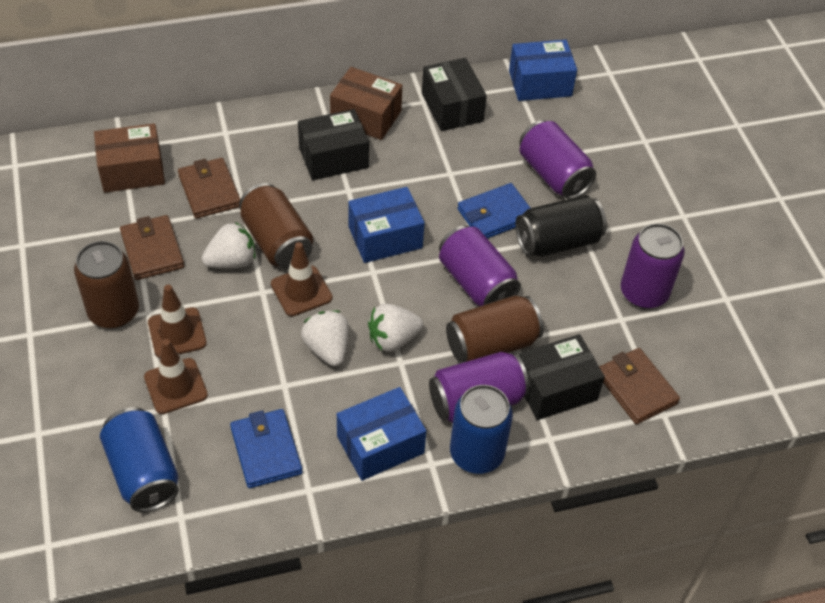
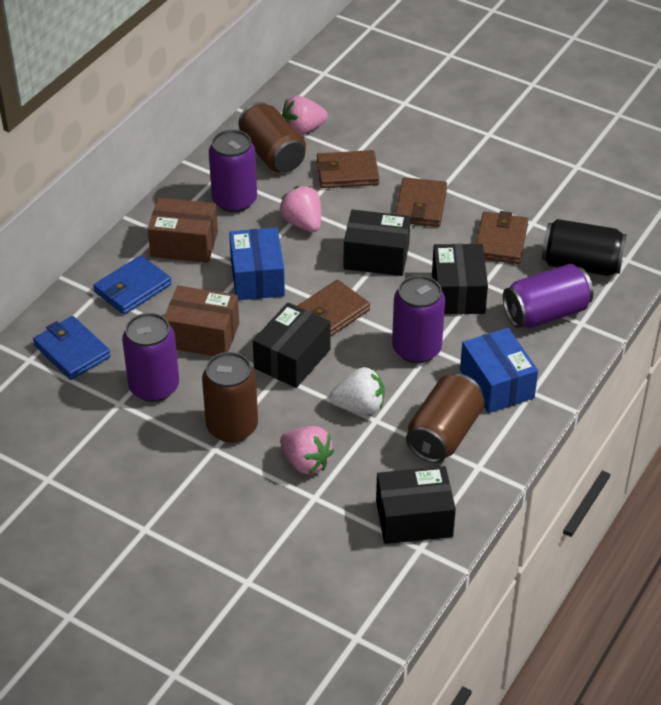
black box: [298,109,369,180] [422,58,487,131] [519,334,605,420] = 3 -> [253,302,331,388] [344,210,411,276] [376,466,456,544] [432,244,488,314] = 4
blue box: [337,387,426,481] [348,187,425,263] [509,40,577,101] = 3 -> [229,227,285,300] [460,328,538,413] = 2
blue can: [100,407,179,512] [450,385,513,474] = 2 -> none = 0
brown traffic cone: [144,339,208,414] [148,285,207,358] [271,242,332,316] = 3 -> none = 0
brown wallet: [120,215,184,280] [178,158,240,219] [599,348,680,424] = 3 -> [297,280,370,336] [316,150,379,188] [395,177,447,227] [476,211,528,264] = 4
pink strawberry: none = 0 -> [279,186,321,232] [280,426,334,474] [282,96,328,135] = 3
white strawberry: [202,222,256,269] [301,310,349,366] [368,303,423,352] = 3 -> [329,367,385,414] = 1

